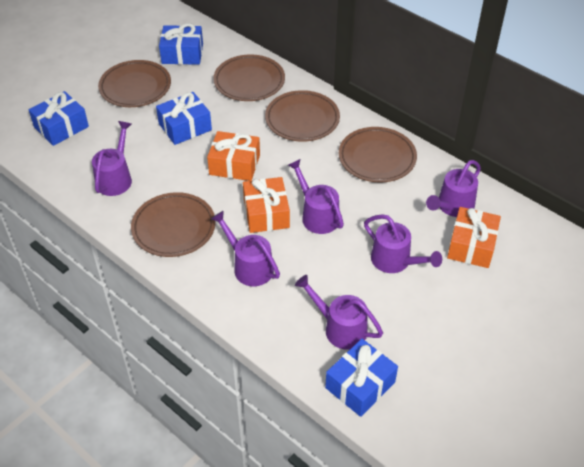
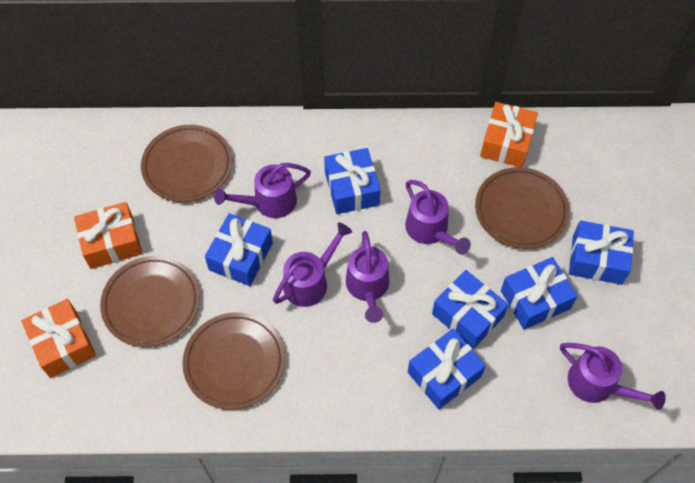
blue gift: [29,91,89,146] [156,92,212,145] [159,23,203,65] [325,339,398,417] = 4 -> [205,213,273,286] [324,148,380,214] [408,329,486,409] [432,270,509,349] [501,257,577,330] [569,221,634,285] = 6
brown plate: [98,60,171,107] [131,192,216,257] [213,54,285,101] [265,90,340,142] [339,127,417,182] = 5 -> [100,256,200,347] [141,125,232,202] [182,313,285,410] [475,167,569,249] = 4
purple watering can: [92,121,132,196] [211,211,280,286] [288,159,344,234] [295,275,383,349] [364,214,442,273] [426,160,481,217] = 6 -> [214,163,311,218] [273,222,352,307] [346,231,389,323] [405,180,471,255] [560,343,666,410] = 5

